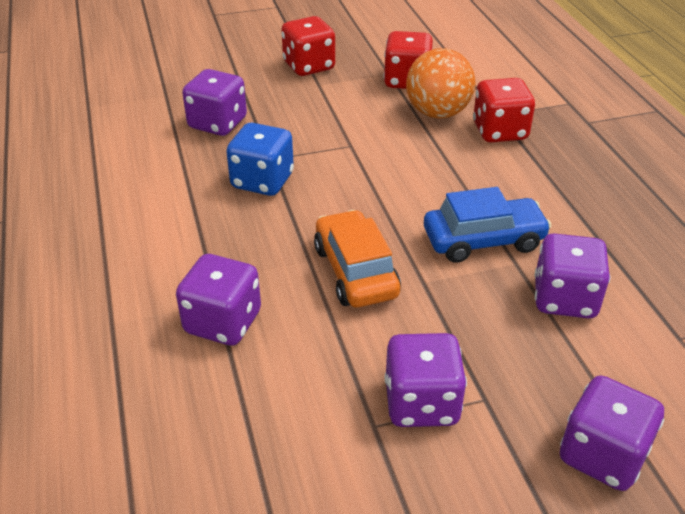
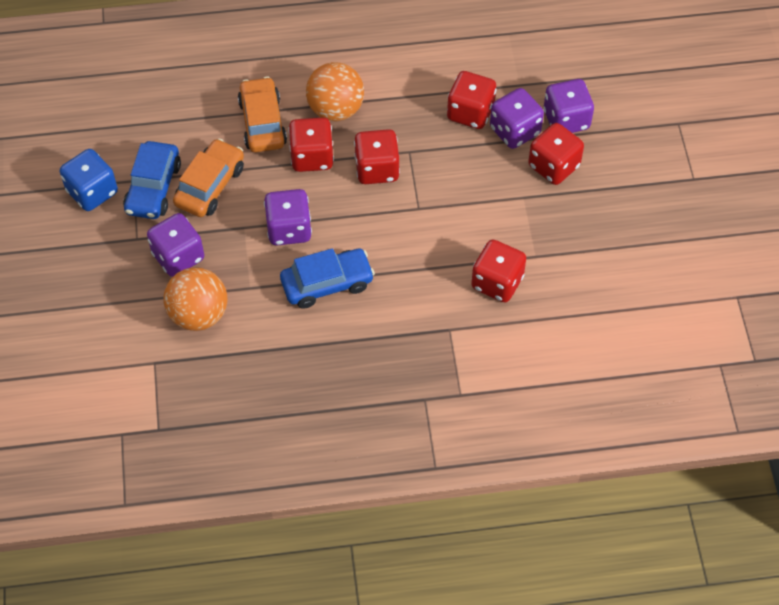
blue car: [424,187,552,263] = 1 -> [123,141,181,219] [280,248,375,309] = 2
orange ball: [406,48,475,119] = 1 -> [163,267,227,331] [306,62,364,121] = 2
orange car: [314,210,401,307] = 1 -> [173,138,244,217] [238,77,287,152] = 2
purple dice: [176,254,261,346] [182,69,247,136] [385,333,467,427] [535,233,610,318] [560,376,664,491] = 5 -> [147,213,204,277] [264,189,312,245] [490,88,544,149] [543,79,594,133] = 4
red dice: [281,16,335,76] [384,31,433,89] [473,78,535,142] = 3 -> [288,117,334,172] [354,129,400,184] [447,71,497,129] [471,239,526,302] [528,123,584,185] = 5

